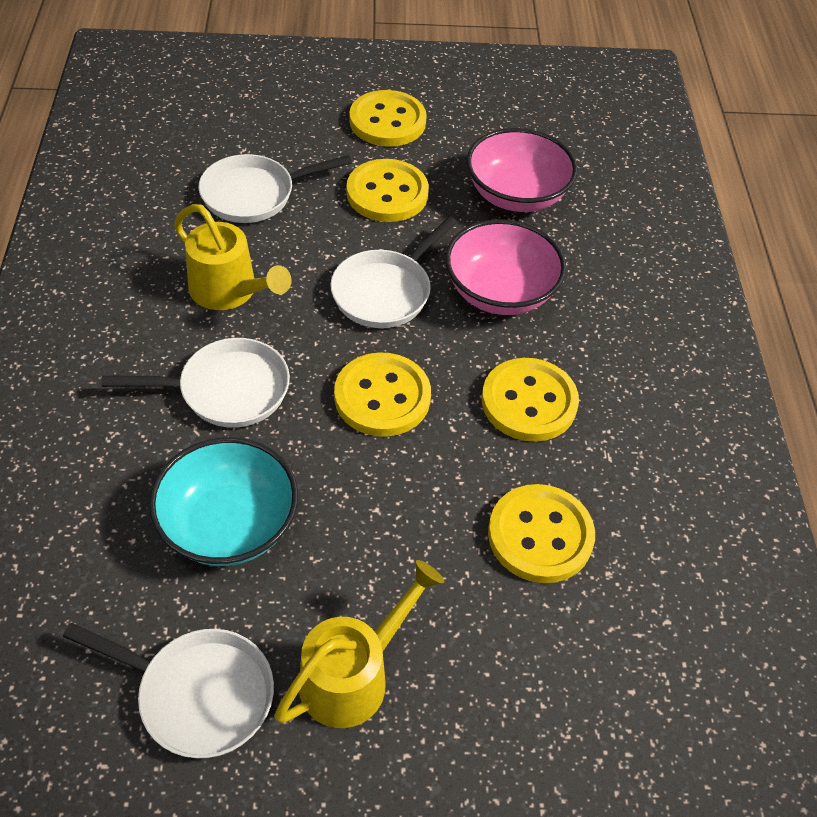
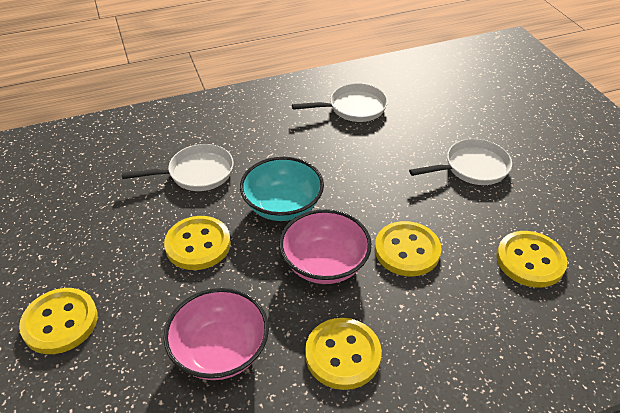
white pan: [63,623,274,758] [102,338,290,428] [199,154,352,223] [330,216,457,328] = 4 -> [122,144,234,191] [292,83,388,122] [409,139,512,185] = 3
yellow watering can: [174,204,292,310] [274,560,444,728] = 2 -> none = 0

